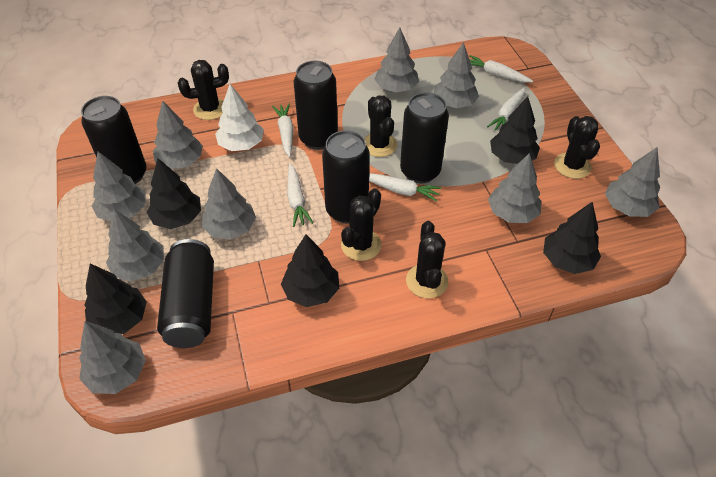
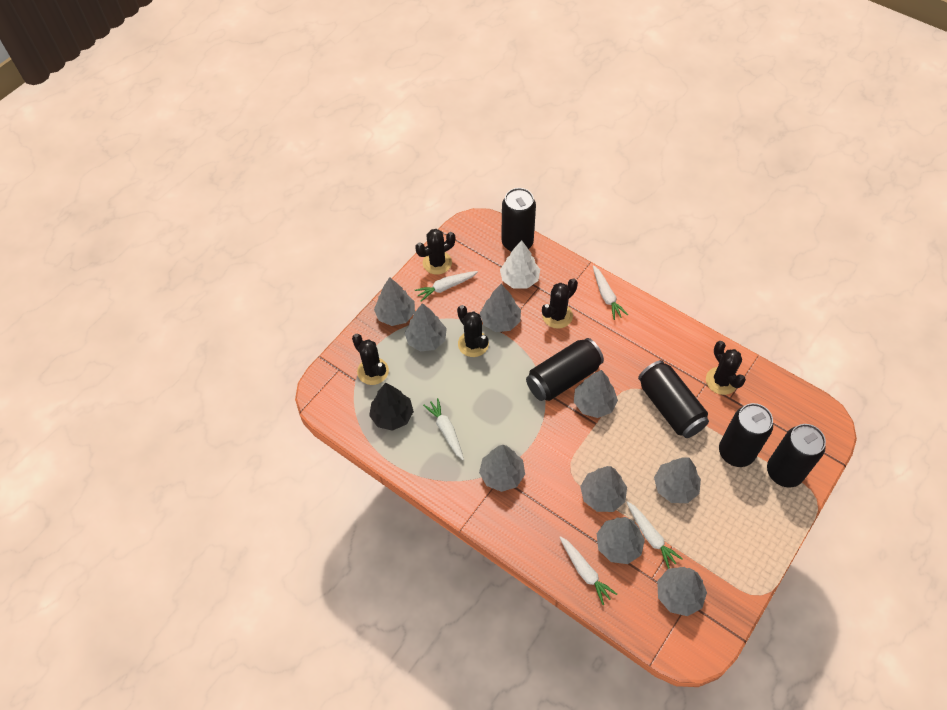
black tree: [85,263,147,334] [147,158,201,229] [281,234,339,307] [490,96,540,164] [543,202,601,274] = 5 -> [369,383,414,431] = 1

